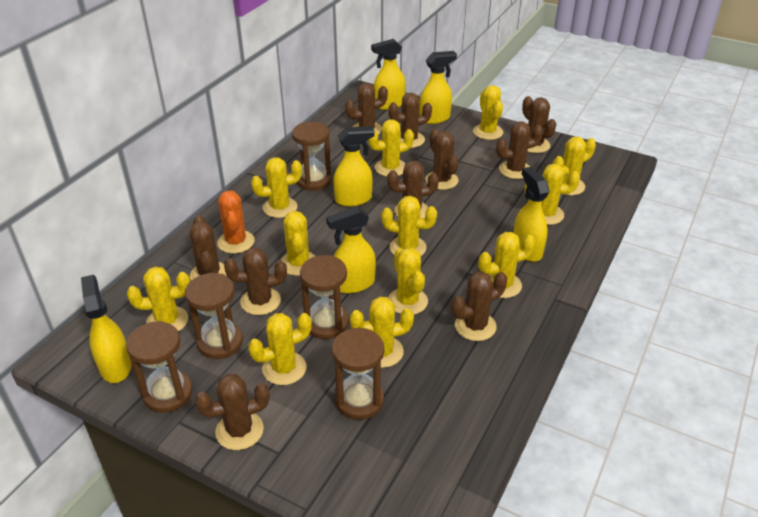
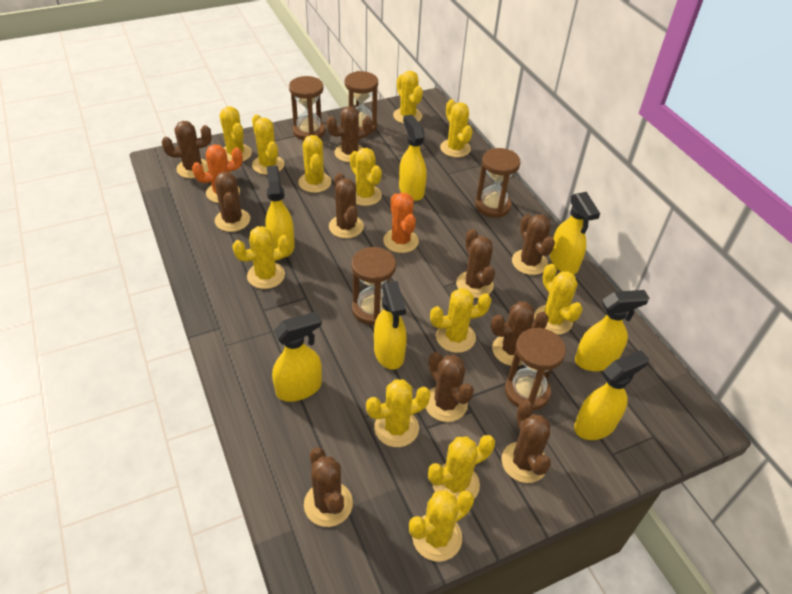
orange cactus: [217,190,255,254] = 1 -> [192,145,243,203] [383,193,419,253] = 2
yellow spray bottle: [81,275,132,383] [326,207,376,294] [333,126,374,207] [371,39,406,110] [419,51,457,124] [513,167,549,262] = 6 -> [265,166,295,258] [272,311,322,402] [374,281,407,370] [399,114,427,201] [550,192,600,274] [574,350,650,440] [575,290,649,371] = 7

